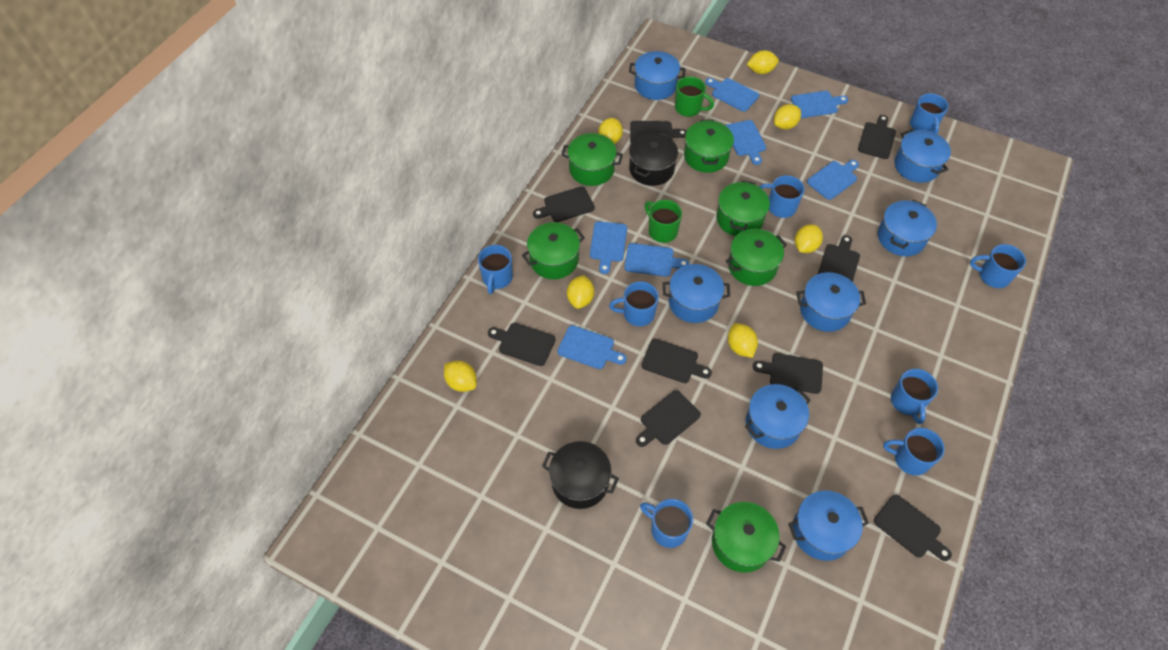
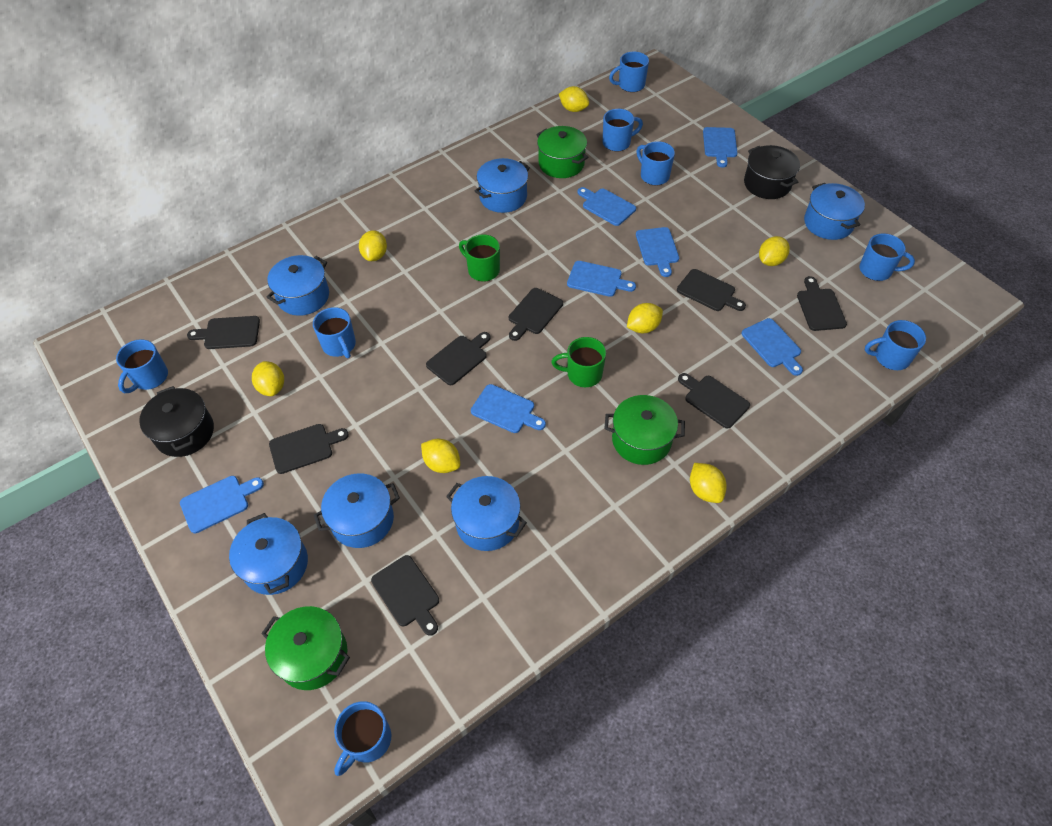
black cutting board: [488,323,556,366] [533,186,595,222] [630,121,687,143] [636,390,701,447] [642,339,712,383] [753,353,823,394] [818,235,860,282] [858,115,896,159] [874,494,952,561] = 9 -> [187,316,260,349] [269,424,349,474] [371,555,439,636] [426,332,491,385] [509,288,563,341] [677,269,746,311] [678,373,750,429] [797,276,847,331] = 8
blue pot: [629,51,685,100] [663,264,730,323] [745,384,811,449] [788,491,869,561] [796,272,866,332] [877,200,937,256] [894,129,951,183] = 7 -> [229,513,308,595] [267,255,329,316] [314,473,400,548] [446,476,527,551] [475,158,530,213] [804,183,865,240] = 6
green pot: [522,222,585,279] [561,133,623,186] [684,120,734,173] [706,502,786,573] [716,180,770,236] [726,229,787,286] = 6 -> [261,606,350,690] [536,126,588,178] [604,395,685,465] = 3

